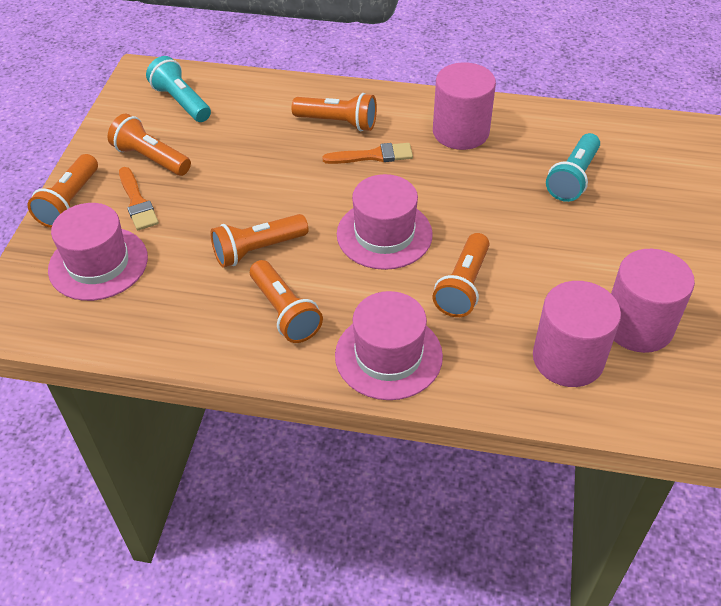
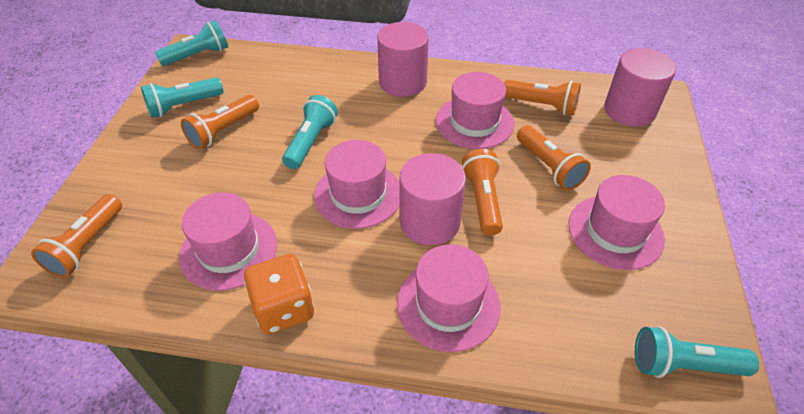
orange brush: [119,167,159,230] [322,143,413,164] = 2 -> none = 0
orange dice: none = 0 -> [243,254,314,334] = 1
orange flashlight: [27,154,98,228] [107,114,191,176] [210,214,309,267] [250,260,323,343] [291,93,377,131] [433,233,490,317] = 6 -> [31,194,122,278] [181,95,259,149] [462,149,503,236] [504,80,581,115] [517,125,591,190] = 5
pink hat: [48,203,148,301] [335,291,443,400] [337,174,433,270] = 3 -> [179,192,277,291] [314,140,400,229] [397,244,501,352] [436,72,514,149] [569,175,665,270] = 5
turquoise flashlight: [146,56,211,122] [546,133,600,202] = 2 -> [141,77,223,118] [155,20,228,66] [282,95,338,169] [635,326,759,378] = 4

